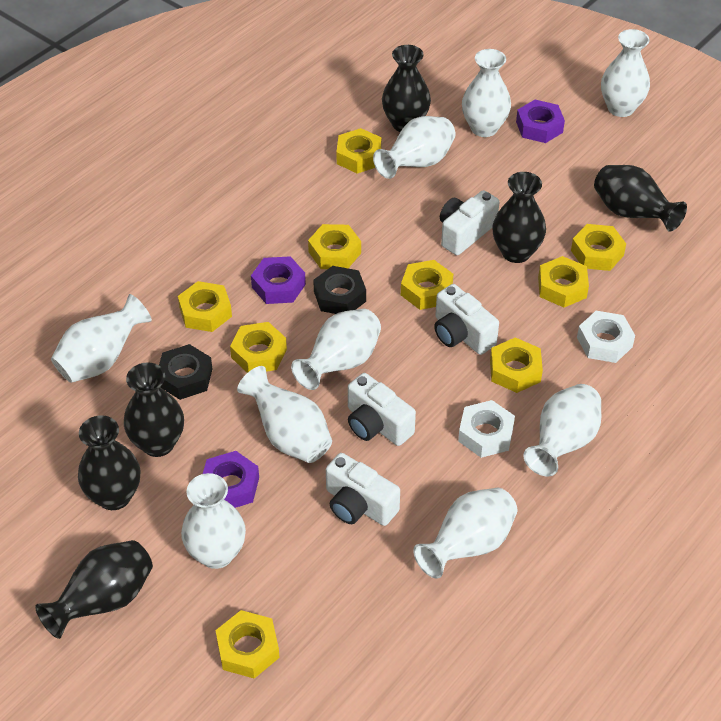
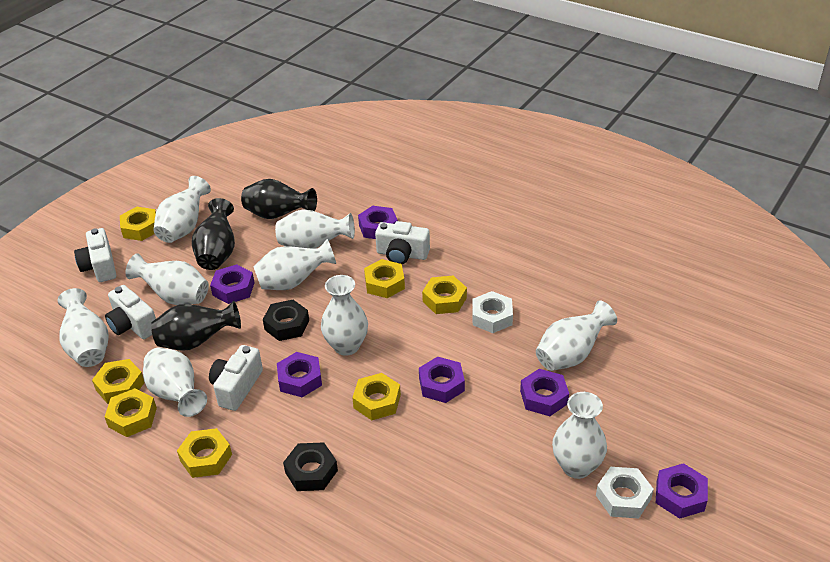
black vase: [35,540,153,639] [78,415,140,510] [124,362,184,457] [382,45,431,132] [492,172,546,263] [594,165,687,232] = 6 -> [151,301,241,351] [192,198,235,270] [241,179,317,219] = 3
purple nut: [203,451,259,508] [251,256,306,304] [516,100,565,143] = 3 -> [210,264,255,304] [277,352,322,397] [358,206,398,239] [419,357,465,403] [520,369,569,416] [656,463,708,519] = 6
yellow nut: [178,281,232,332] [215,610,280,679] [230,322,287,373] [308,224,361,269] [336,128,381,174] [401,260,453,310] [490,337,543,393] [538,256,589,307] [571,224,626,271] = 9 -> [92,359,145,404] [105,388,157,437] [120,207,156,241] [177,428,232,478] [352,373,401,420] [364,259,405,298] [422,276,467,314] = 7

